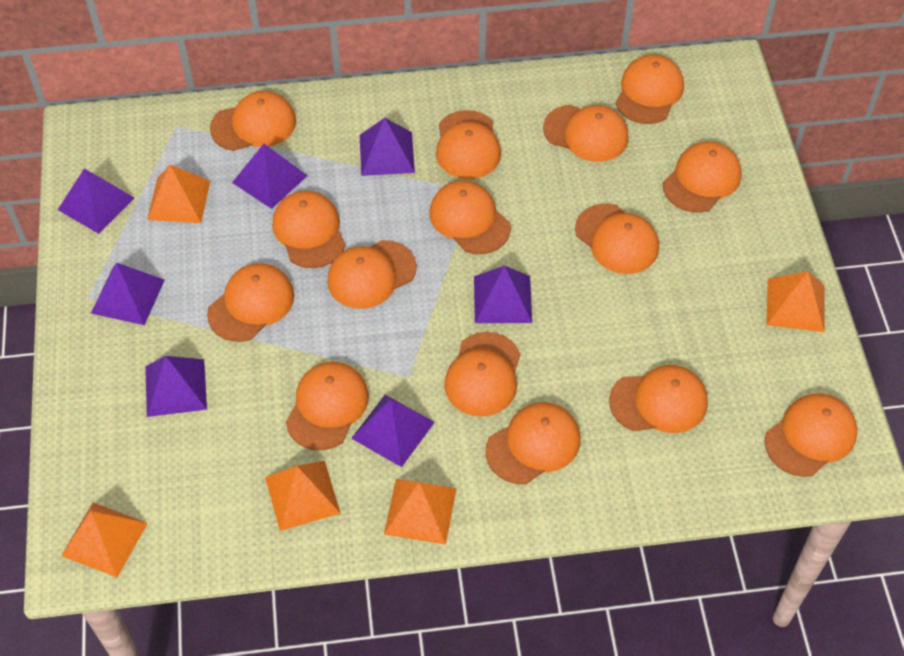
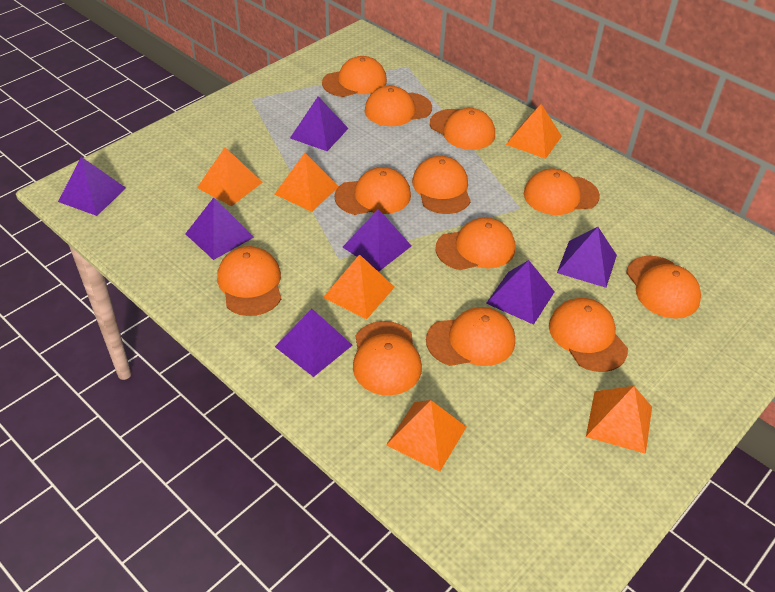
orange cap: [207,263,294,342] [210,91,296,151] [272,191,345,268] [286,362,369,450] [327,240,417,309] [430,181,511,254] [436,110,501,179] [444,332,520,417] [485,402,580,484] [543,105,629,162] [575,204,659,274] [609,365,708,433] [615,55,684,124] [663,141,742,213] [765,393,857,477] = 15 -> [217,246,281,316] [322,56,387,97] [334,167,411,215] [353,321,422,396] [365,86,432,126] [412,156,471,214] [426,307,515,366] [430,108,495,150] [435,217,515,270] [524,169,600,215] [549,298,628,372] [626,256,701,319] = 12
orange pyramid: [61,502,148,577] [147,165,210,223] [265,461,341,531] [384,479,457,544] [766,271,825,332] = 5 -> [197,147,263,206] [275,153,339,212] [323,254,395,319] [386,400,466,472] [506,104,562,159] [586,386,652,454] = 6

